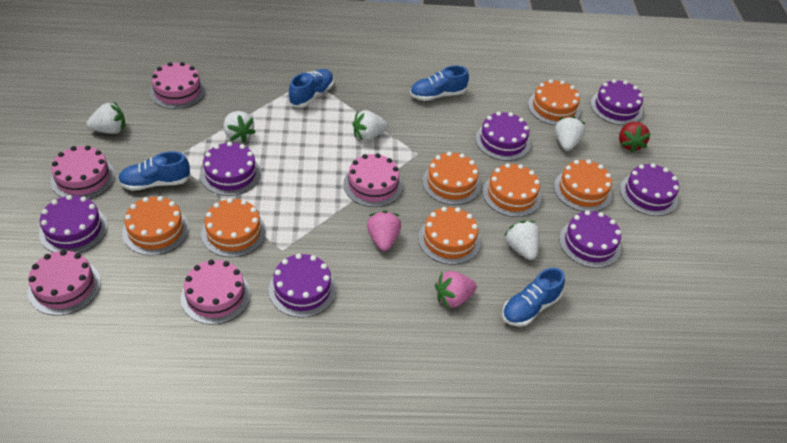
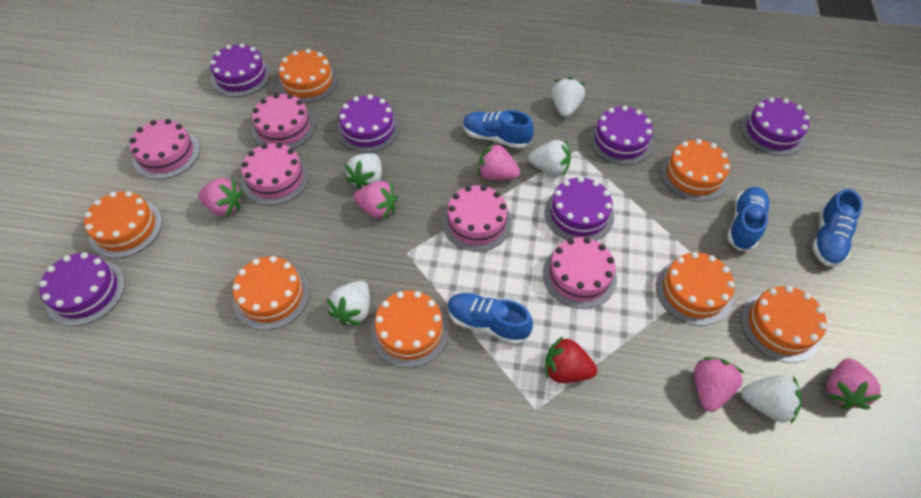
pink strawberry: [367,211,401,251] [435,271,477,308] = 2 -> [198,178,243,217] [354,181,398,220] [478,142,520,180] [694,357,744,412] [826,358,882,409] = 5
purple cake: [39,195,108,253] [200,142,261,196] [269,254,336,318] [476,112,531,161] [559,210,621,268] [591,79,643,125] [620,163,679,216] = 7 -> [39,252,125,326] [210,43,271,97] [337,94,400,153] [545,177,614,241] [589,106,653,165] [741,97,810,156] = 6

